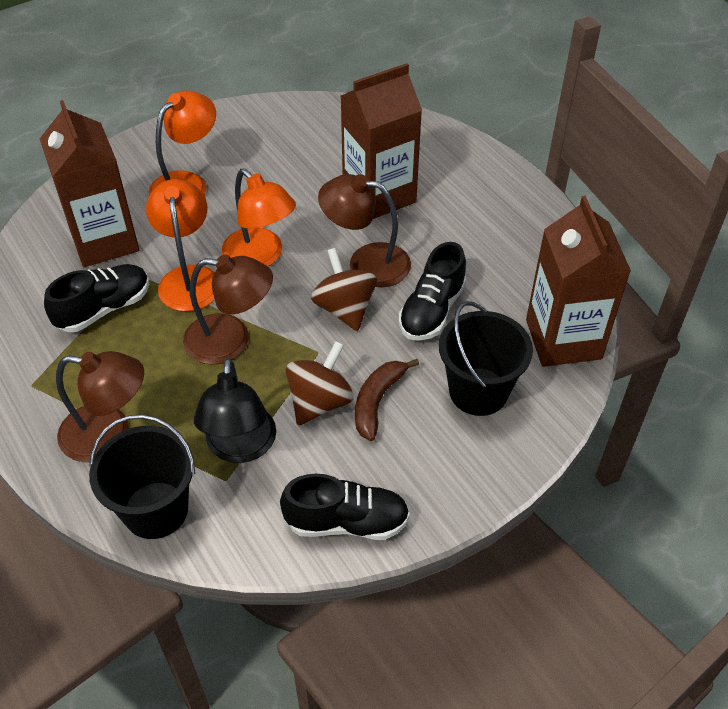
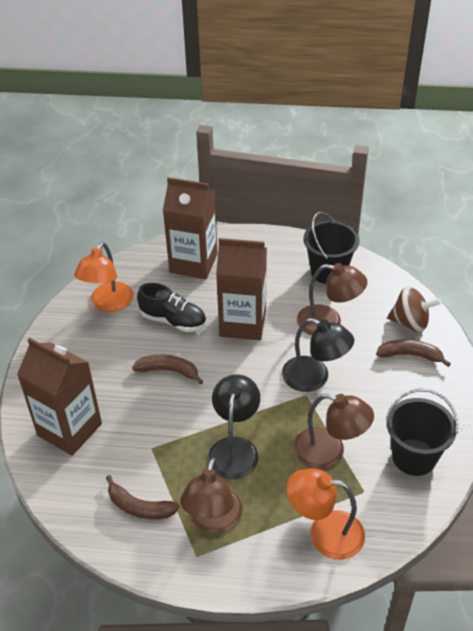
black lamp: [194,358,276,463] = 1 -> [208,374,260,479] [282,318,354,392] = 2
black shoe: [44,264,149,332] [280,474,410,540] [398,242,467,341] = 3 -> [137,283,206,332] = 1
brown banana: [355,359,419,441] = 1 -> [106,475,180,519] [132,355,203,385] [376,339,451,367] = 3
brown spinning top: [285,341,354,425] [311,248,377,331] = 2 -> [387,286,441,332] = 1
orange lamp: [146,179,215,311] [149,90,216,196] [222,169,296,266] = 3 -> [74,242,134,312] [286,468,365,560] = 2

